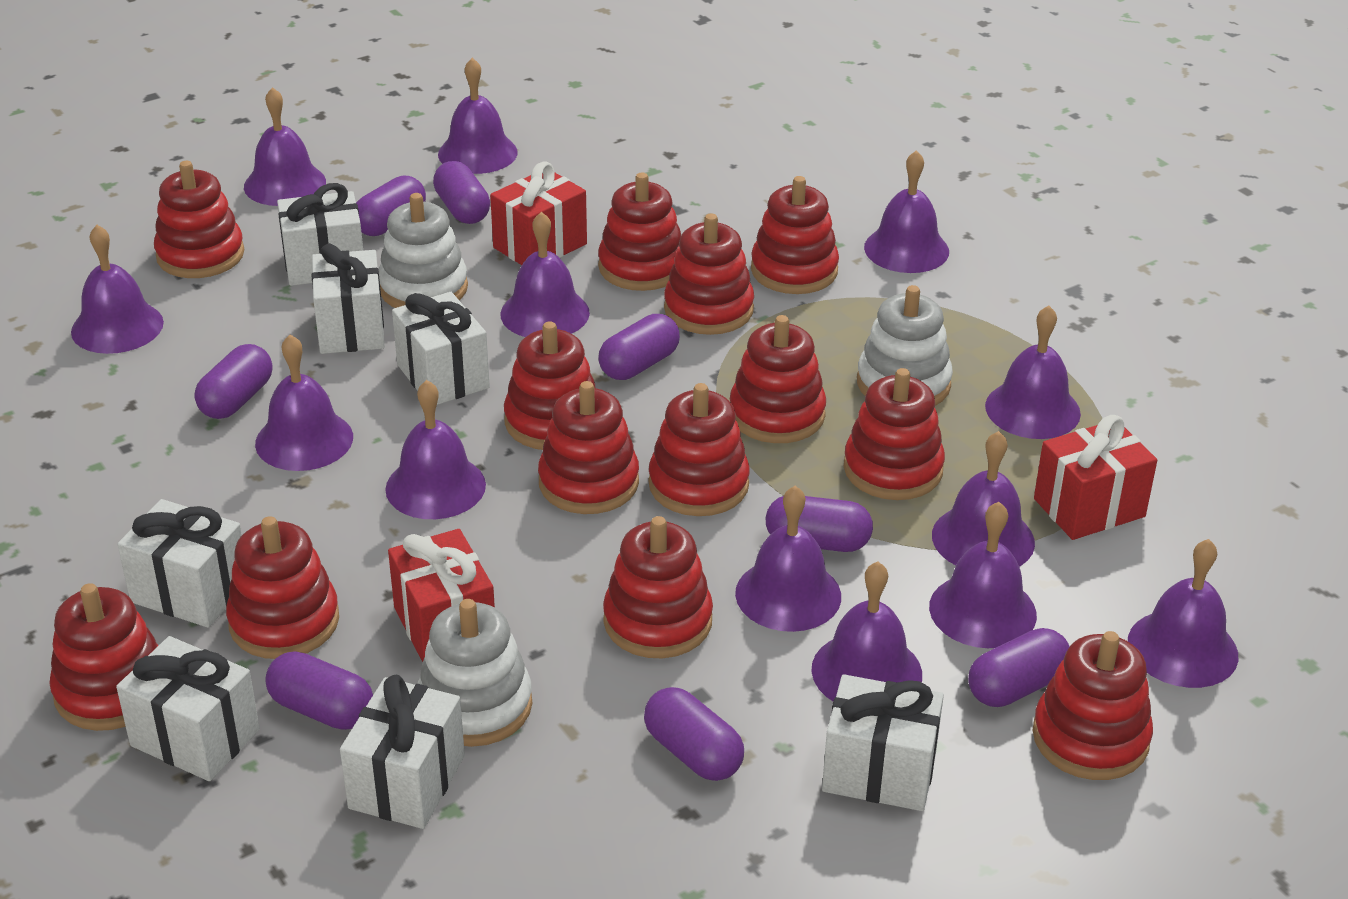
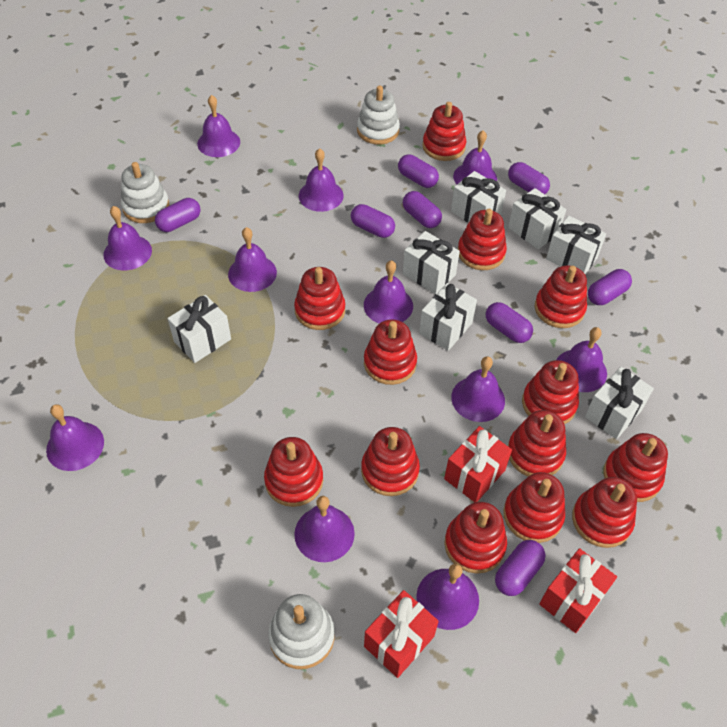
purple bell: [71,225,164,354] [244,87,326,206] [255,335,353,471] [385,380,486,519] [438,58,518,174] [500,212,590,337] [735,486,841,632] [812,562,922,701] [864,150,949,273] [929,502,1037,648] [932,431,1035,567] [985,306,1081,439] [1128,539,1238,688] = 13 -> [46,404,104,471] [103,206,152,270] [197,95,240,157] [228,227,277,292] [294,496,355,562] [299,148,344,212] [364,260,413,323] [416,564,479,630] [451,356,505,422] [453,130,497,184] [557,327,607,392] = 11

